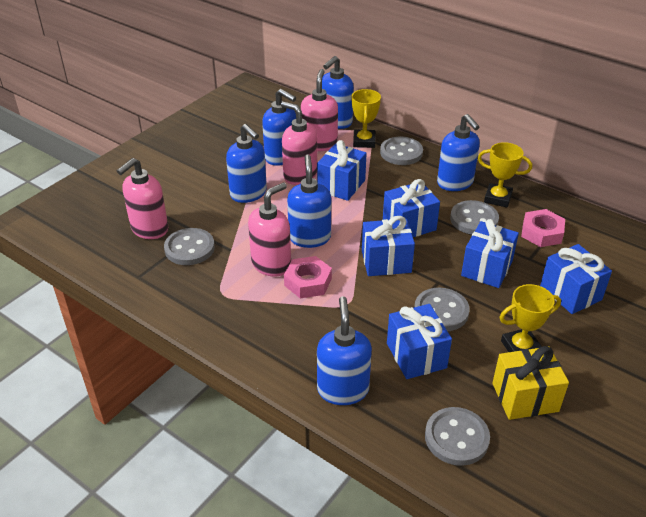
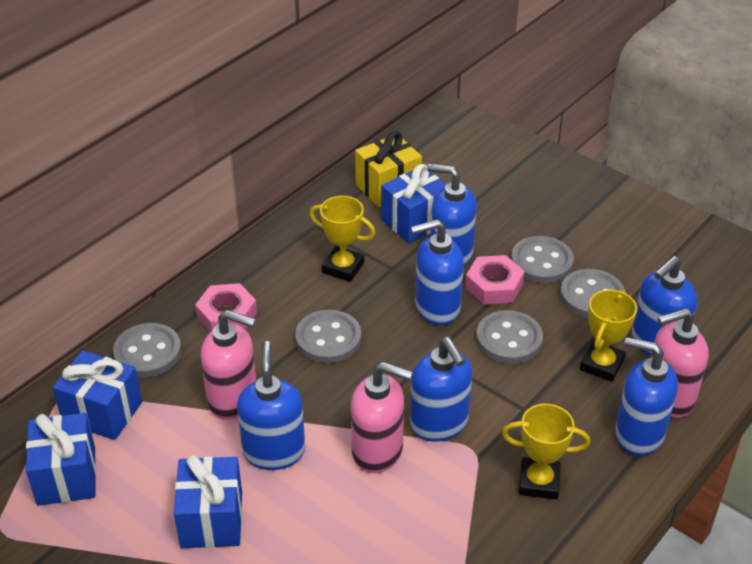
blue gift: [317,140,367,201] [362,216,415,276] [383,179,440,237] [387,304,452,379] [461,219,519,288] [540,244,612,314] = 6 -> [26,413,96,506] [53,350,142,440] [174,455,242,548] [381,164,446,243] = 4
pink soap dispenser: [117,158,168,239] [248,182,291,277] [281,101,317,185] [301,69,338,151] = 4 -> [201,310,256,420] [351,362,413,473] [651,308,709,418] = 3

